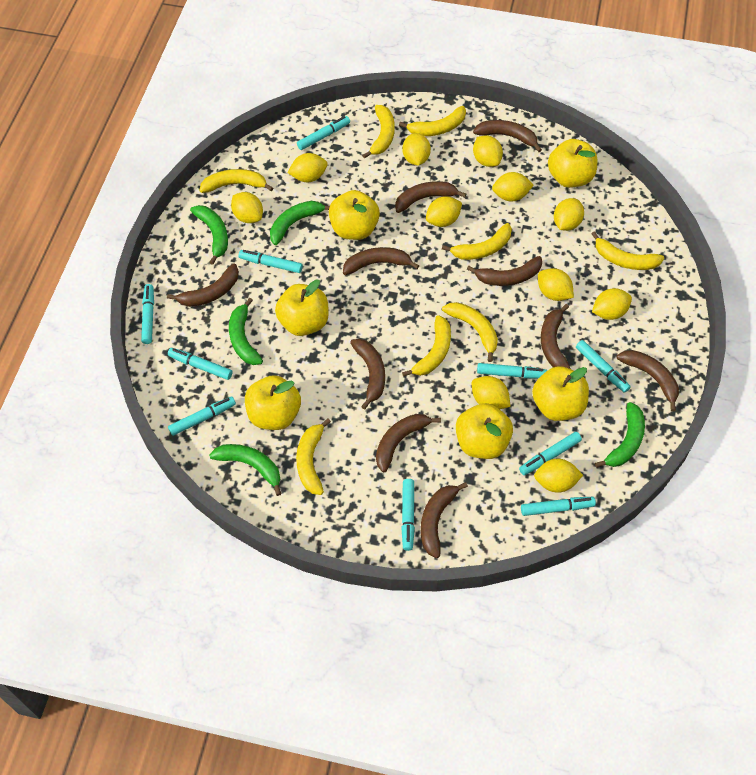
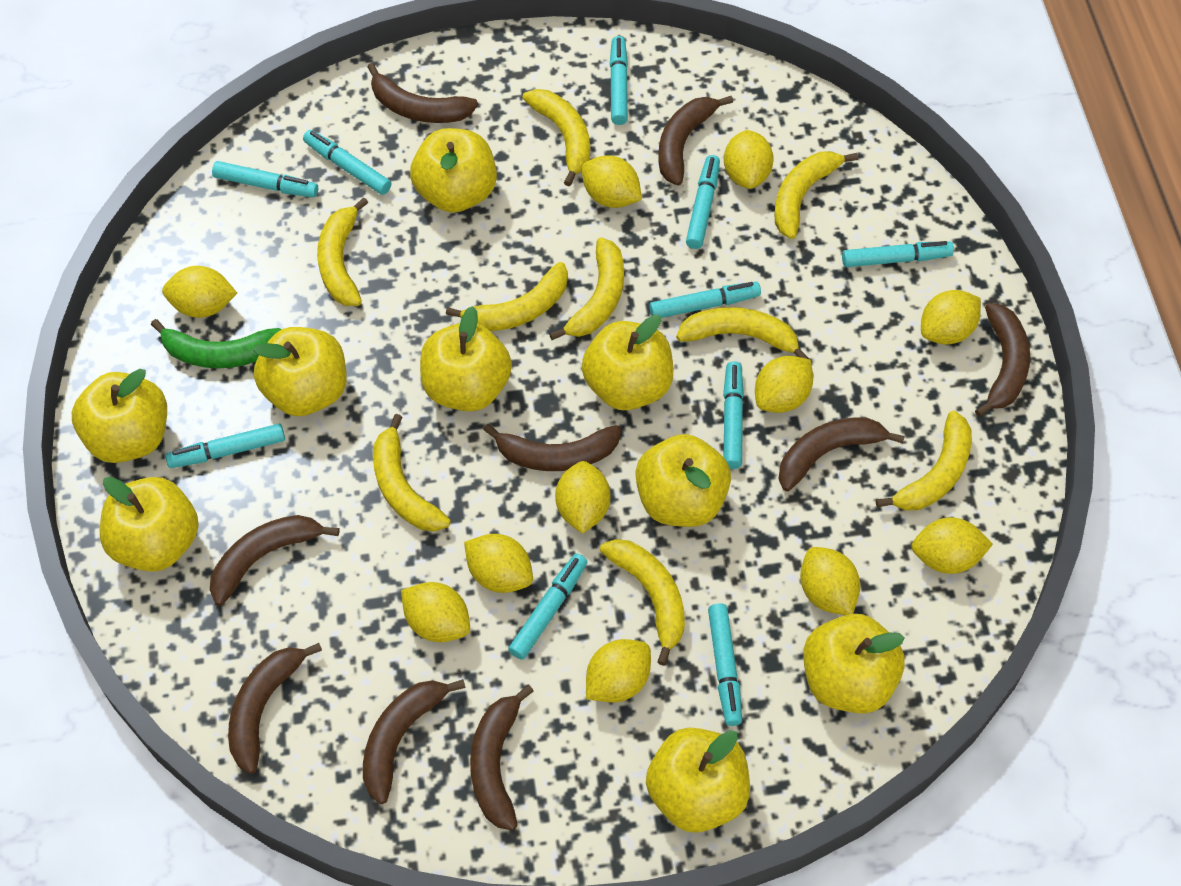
brown banana: [167,264,239,307] [343,247,419,275] [350,339,385,409] [376,414,441,472] [395,181,466,213] [421,482,468,558] [467,256,542,286] [473,120,542,152] [541,304,570,369] [617,350,679,412] = 10 -> [210,515,339,606] [228,643,322,774] [363,679,466,804] [367,63,478,123] [470,685,534,831] [483,424,621,471] [659,96,733,186] [779,418,905,491] [975,303,1030,417] = 9
green banana: [190,205,228,265] [209,444,282,496] [229,298,263,365] [270,201,330,245] [595,402,645,468] = 5 -> [151,319,281,368] = 1
yellow apple: [245,375,301,430] [275,280,329,336] [329,190,380,240] [456,403,513,459] [532,366,589,421] [548,139,597,188] = 6 -> [72,369,167,463] [100,477,199,572] [253,327,347,416] [410,128,497,213] [420,306,512,412] [582,315,674,410] [635,434,731,527] [646,727,750,833] [803,614,905,714] = 9
yellow banana: [199,169,273,193] [296,418,331,495] [362,105,395,159] [399,106,466,136] [402,315,451,377] [442,223,512,260] [442,302,498,362] [591,231,664,270] = 8 -> [317,197,368,306] [373,414,451,531] [446,262,568,331] [522,89,590,186] [549,238,624,340] [600,539,685,666] [676,307,809,359] [774,151,858,239] [876,411,972,510] = 9

